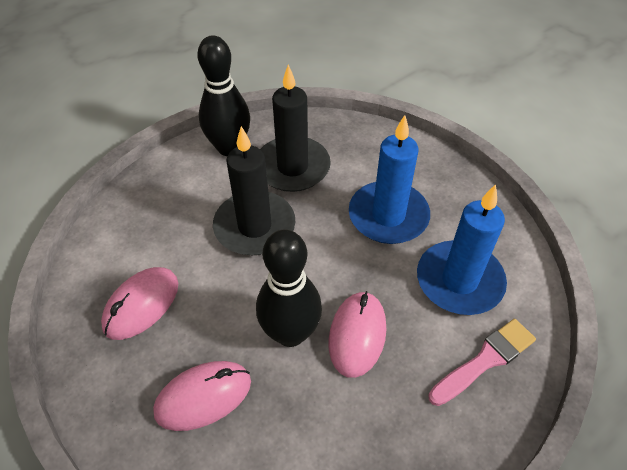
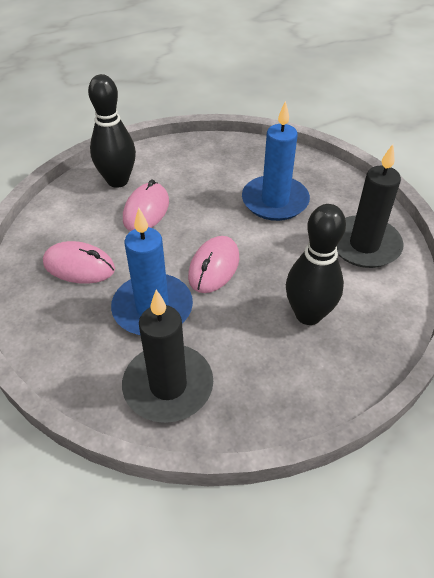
pink brush: [428,319,536,406] = 1 -> none = 0

